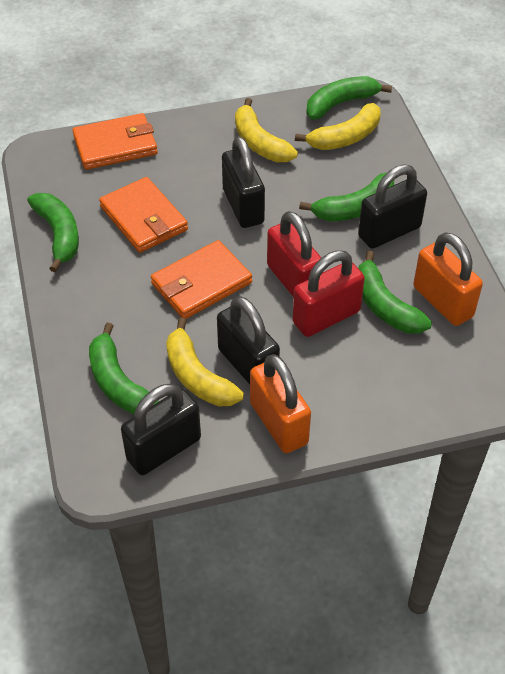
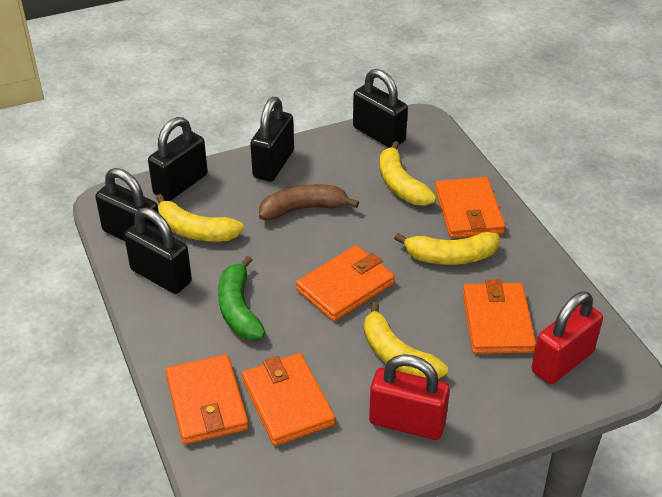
black padlock: [121,384,201,475] [217,296,280,385] [222,136,265,228] [358,165,427,249] = 4 -> [95,168,160,241] [124,208,192,294] [148,117,208,201] [250,97,294,181] [353,69,408,148] = 5
brown banana: none = 0 -> [259,184,359,220] = 1
green banana: [27,193,79,272] [89,323,159,414] [299,173,394,221] [306,76,392,120] [358,251,432,334] = 5 -> [218,256,266,340] = 1
orange padlock: [250,354,311,453] [413,232,483,326] = 2 -> none = 0
orange wallet: [72,113,158,170] [99,177,188,253] [151,240,252,319] = 3 -> [165,354,249,445] [242,353,335,446] [296,245,395,321] [435,177,505,238] [463,279,536,354] = 5
yellow banana: [166,318,244,407] [235,98,298,162] [295,103,381,150] = 3 -> [156,194,244,242] [364,302,448,379] [380,141,436,206] [394,232,500,265] = 4

